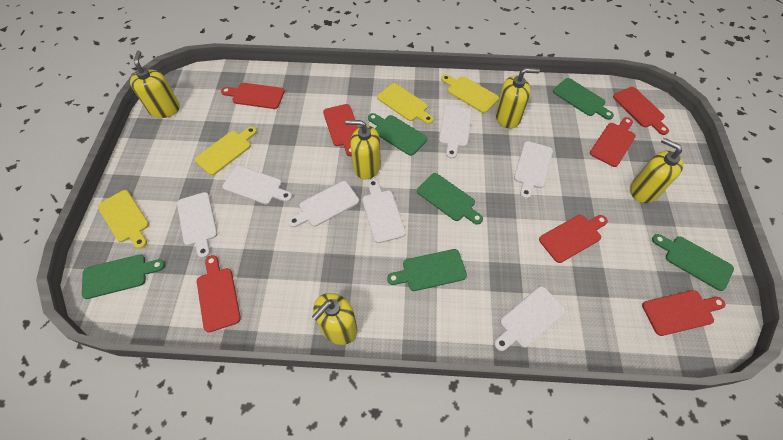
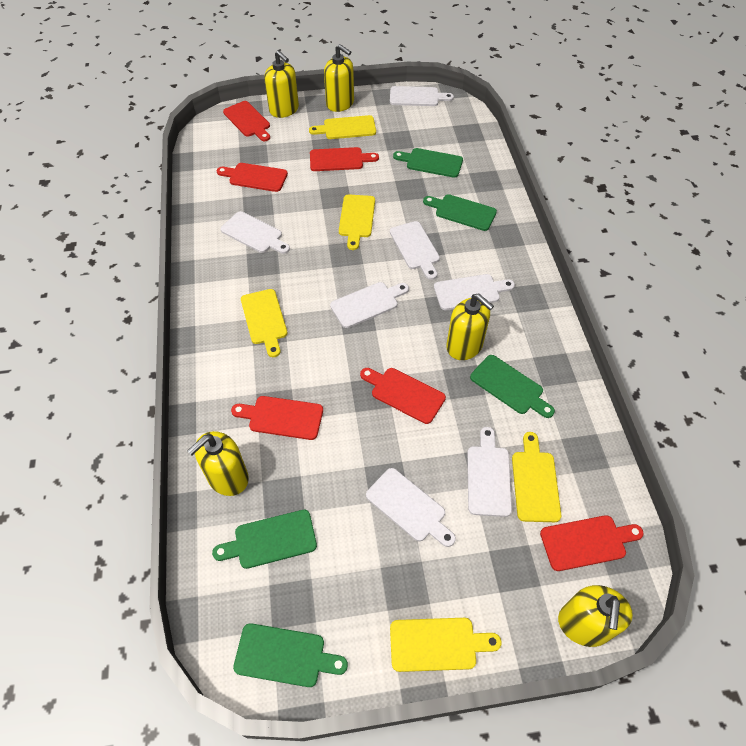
green cutting board: [82,254,165,299] [368,113,427,156] [387,249,467,291] [417,173,483,225] [553,78,614,120] [652,234,734,291] = 6 -> [212,510,317,569] [233,623,348,687] [393,148,463,178] [423,194,497,231] [470,355,555,418] = 5
red cutting board: [197,255,241,332] [221,83,284,109] [323,104,358,156] [539,215,608,263] [590,117,636,167] [613,87,669,135] [642,290,725,336] = 7 -> [217,163,288,192] [223,101,270,141] [231,396,323,440] [310,147,379,171] [360,368,446,424] [540,515,644,571] = 6
yellow cutting board: [98,190,149,249] [195,126,257,175] [377,83,434,124] [441,74,499,113] = 4 -> [241,289,287,357] [309,115,376,139] [339,195,375,250] [390,618,501,672] [512,432,561,522] = 5

